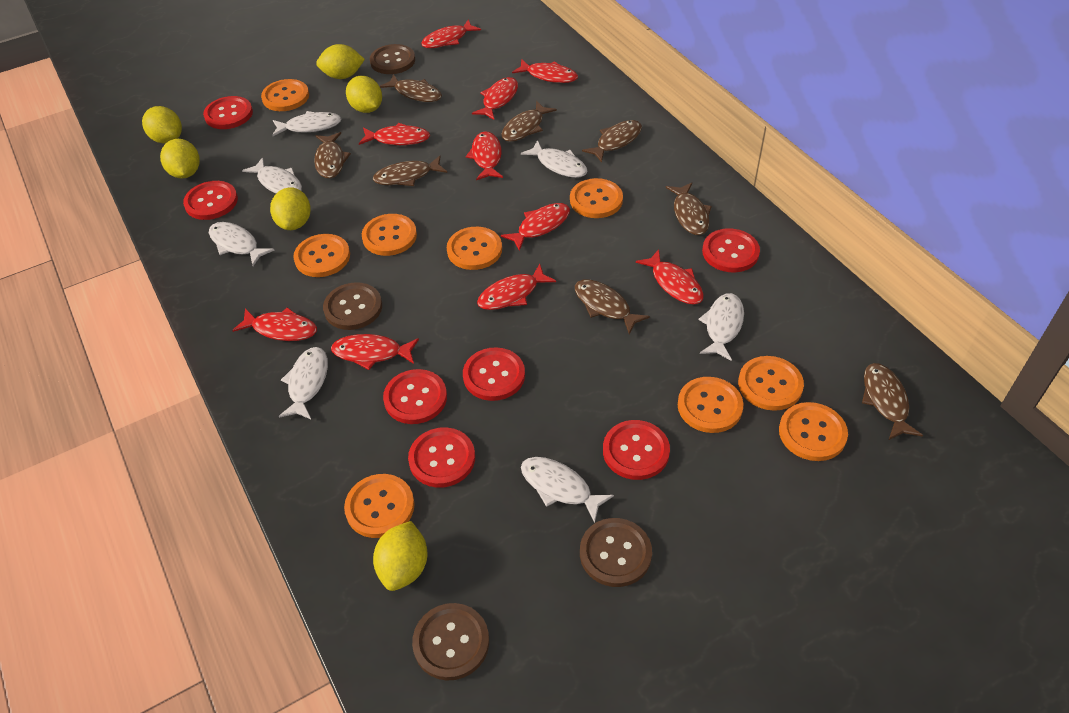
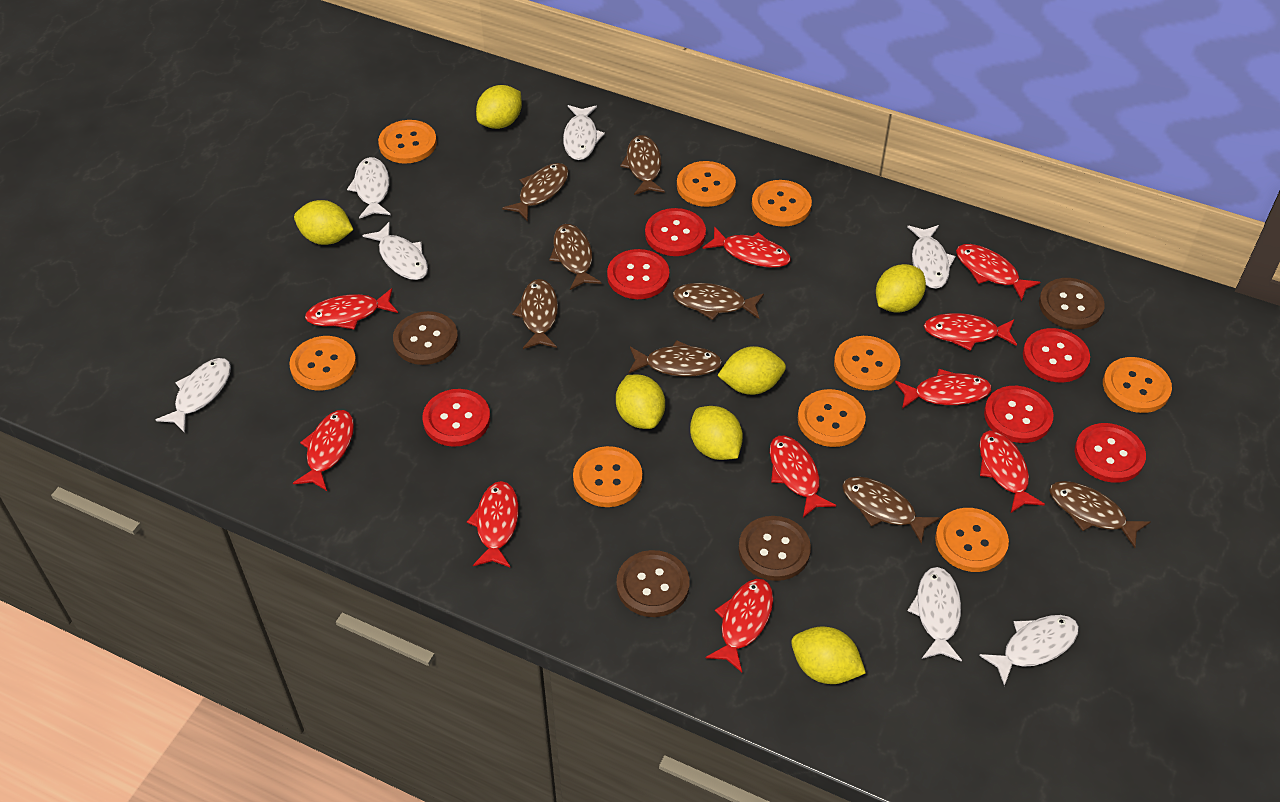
red button: [183,181,238,220] [203,96,253,129] [383,369,447,424] [408,427,475,488] [463,347,525,401] [603,420,670,480] [702,228,760,272] = 7 -> [422,389,490,447] [607,249,669,299] [645,208,706,256] [984,386,1053,443] [1023,328,1090,383] [1075,423,1146,483] = 6
yellow lemon: [142,106,182,144] [160,139,200,179] [270,187,311,230] [316,44,365,79] [346,76,382,113] [373,521,427,591] = 6 -> [294,200,353,245] [476,85,522,129] [616,375,665,429] [690,406,743,460] [717,346,786,395] [791,627,866,684] [876,264,926,313] = 7

